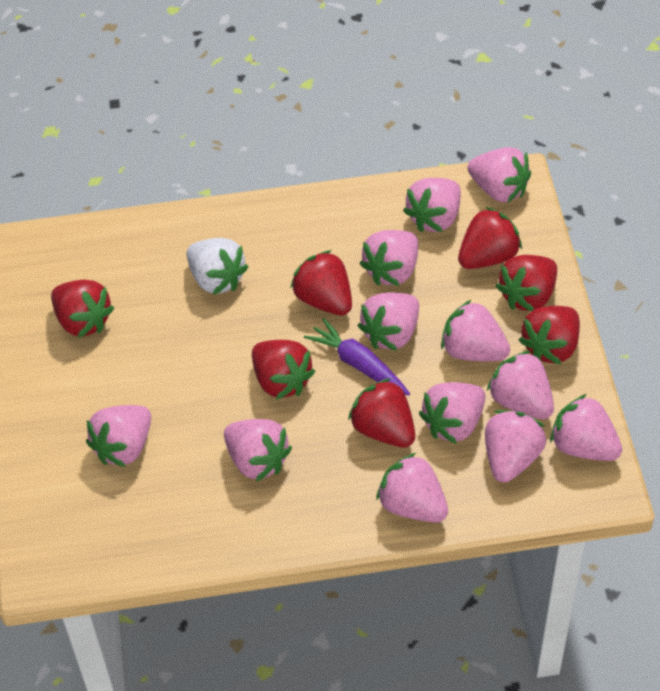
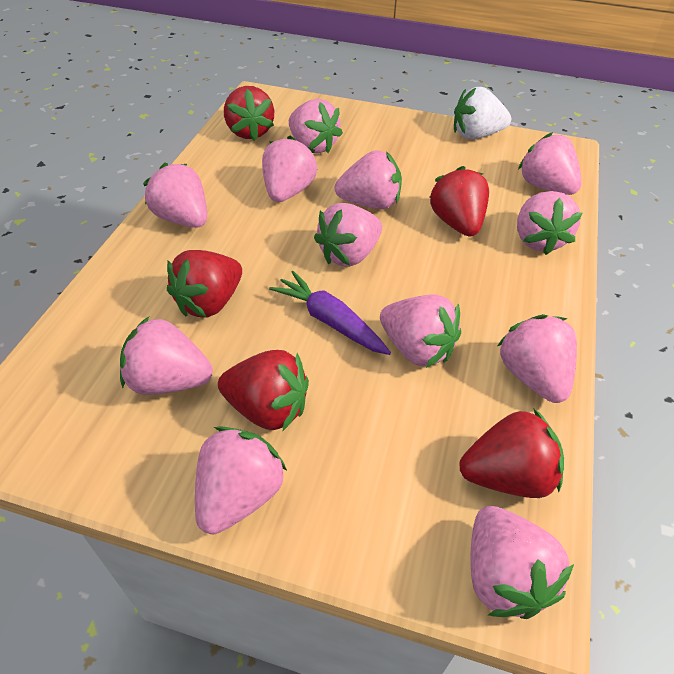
red strawberry: [51,280,114,338] [252,340,315,400] [290,250,352,315] [348,378,415,447] [458,207,522,269] [496,255,557,312] [519,306,580,364] = 7 -> [167,250,242,318] [218,350,309,431] [224,86,274,141] [429,166,489,236] [459,408,564,498] = 5

